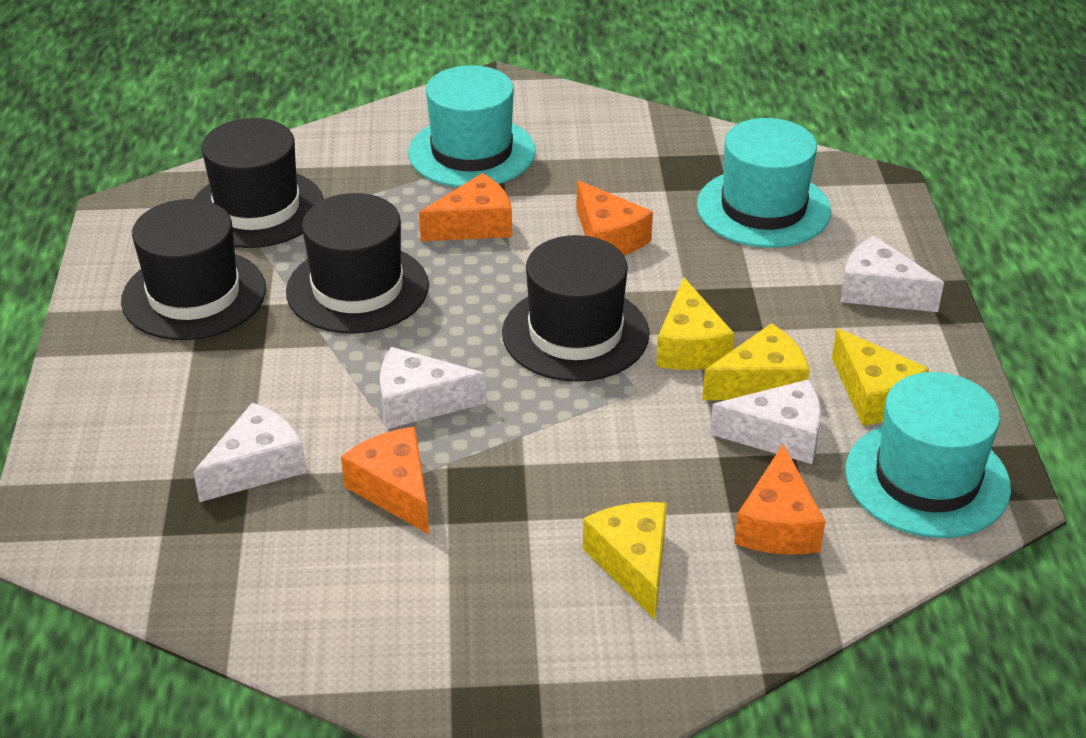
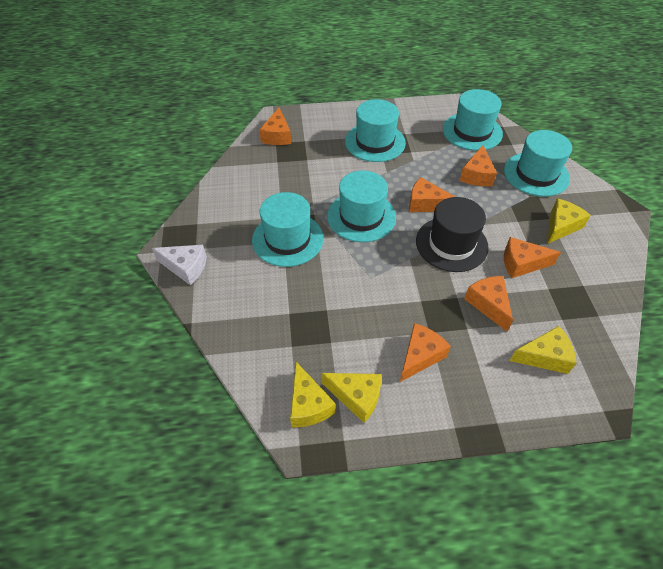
black hat: [121,199,266,340] [194,118,324,248] [286,193,429,333] [502,235,649,382] = 4 -> [416,197,489,272] = 1
orange cheese: [341,427,429,534] [419,173,512,241] [576,180,653,256] [734,444,826,555] = 4 -> [259,107,291,145] [400,323,451,382] [409,177,455,212] [460,145,497,186] [464,276,513,331] [504,237,561,278] = 6
turquoise hat: [408,65,536,187] [697,118,831,248] [845,372,1011,538] = 3 -> [252,192,323,267] [327,170,396,242] [345,99,406,162] [443,89,503,151] [504,130,572,197] = 5
white cheese: [193,402,306,502] [380,347,486,429] [710,379,821,464] [840,236,944,312] = 4 -> [152,245,207,285] = 1

